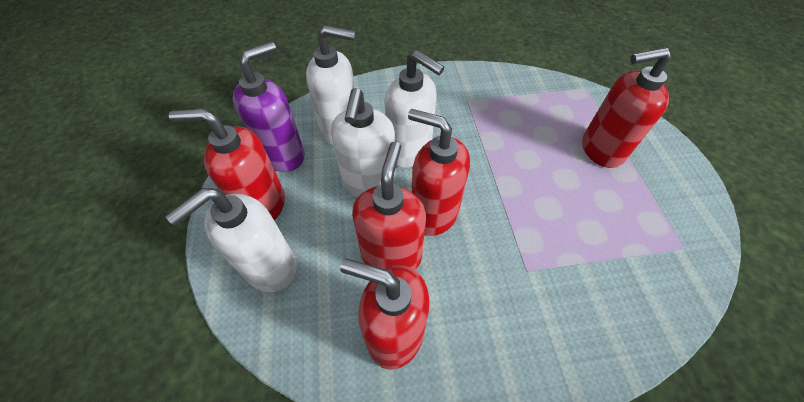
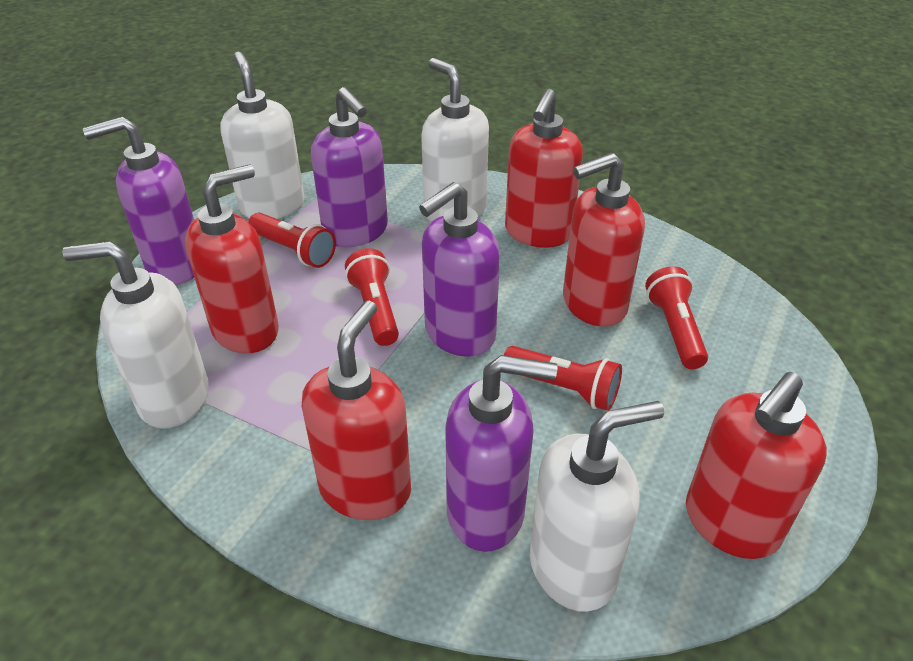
purple soap dispenser: [233,42,305,172] = 1 -> [83,116,194,285] [311,87,388,247] [419,182,500,357] [445,355,558,552] = 4
red flashlight: none = 0 -> [248,213,336,268] [345,248,399,346] [504,346,622,411] [645,266,708,369] = 4

